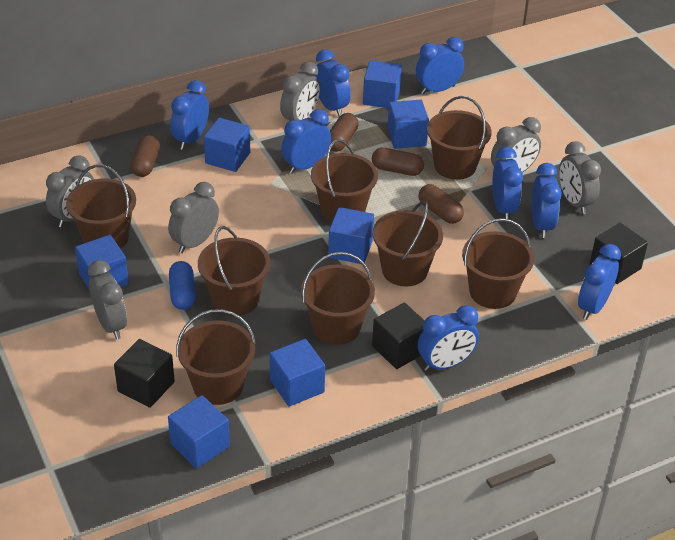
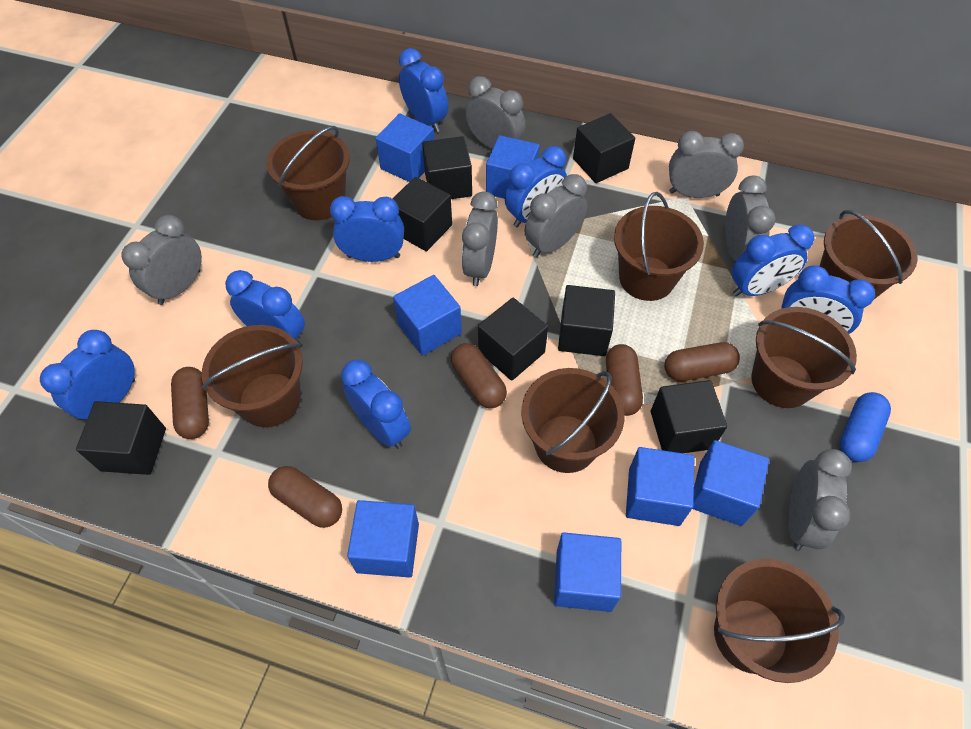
black cube: [114,339,175,408] [372,303,425,369] [590,223,648,284] = 3 -> [76,401,166,475] [393,177,452,251] [422,136,472,199] [478,298,548,381] [558,285,615,356] [573,113,635,183] [651,380,727,453] = 7
brown bucket: [66,164,136,249] [176,309,256,405] [198,226,270,316] [301,252,375,345] [311,139,378,223] [373,201,443,287] [427,96,491,180] [462,218,534,309] = 8 -> [202,325,303,427] [266,126,350,220] [521,368,625,473] [614,192,704,301] [714,559,845,683] [751,307,857,408] [820,210,918,299] = 7
brown capsule: [130,135,160,177] [330,113,359,152] [372,148,424,176] [419,184,464,224] = 4 -> [171,367,209,439] [268,466,342,528] [451,343,507,408] [606,344,643,416] [664,342,740,381] = 5
grey clock: [46,155,94,228] [88,260,127,340] [168,182,219,253] [280,62,320,121] [491,117,541,173] [559,141,601,214] = 6 -> [121,215,202,305] [462,192,498,286] [465,76,525,149] [525,174,587,257] [669,131,744,198] [725,176,776,261] [787,449,852,550] = 7

